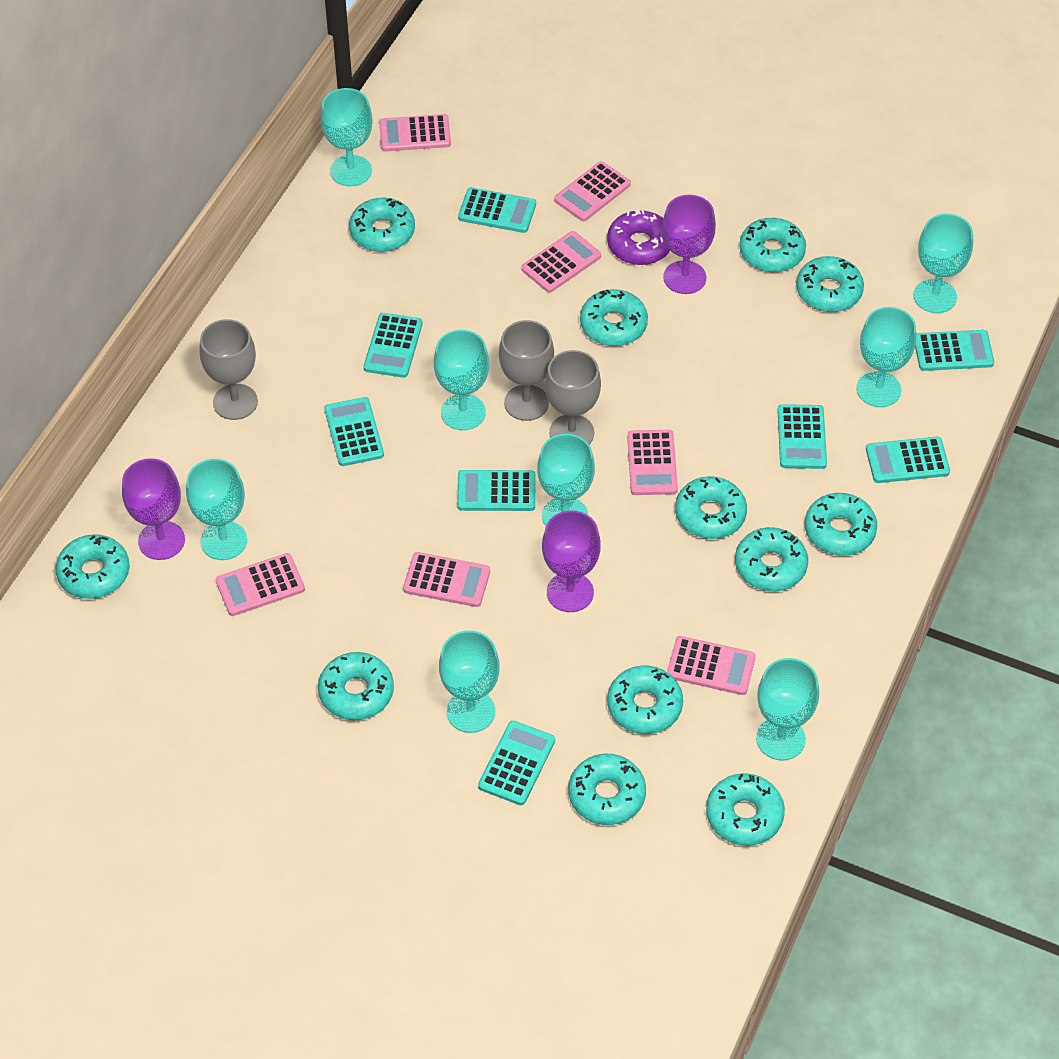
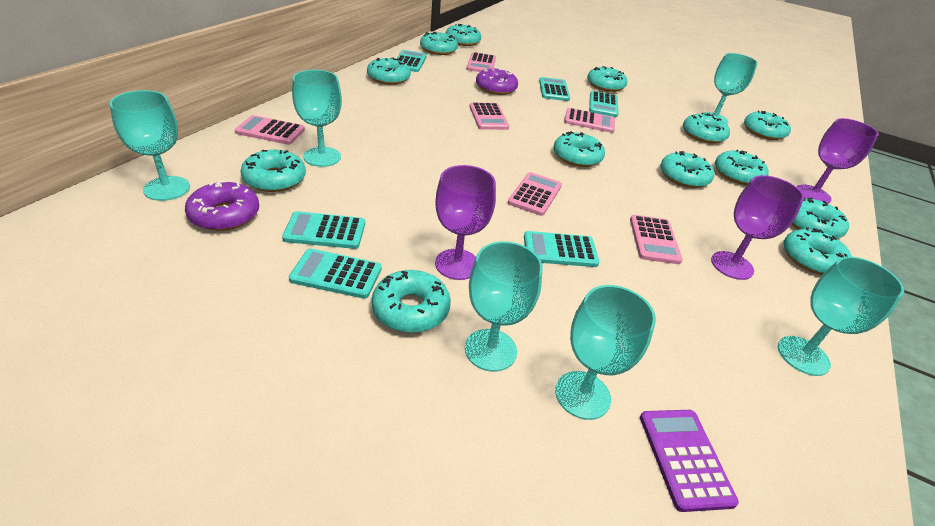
grey goblet: [199,319,258,420] [499,320,554,421] [545,350,601,444] = 3 -> none = 0
pink calculator: [216,553,305,616] [379,114,451,152] [403,552,490,607] [521,231,601,293] [554,161,631,221] [627,430,678,495] [667,636,756,695] = 7 -> [235,115,305,145] [467,52,496,72] [469,102,509,130] [508,172,562,216] [564,108,615,133] [630,215,683,264] = 6
purple calculator: none = 0 -> [640,410,739,512] = 1
purple donut: [607,210,670,265] = 1 -> [185,181,259,231] [476,68,518,95] = 2
turquoise calculator: [324,397,384,466] [364,313,423,378] [457,470,535,511] [458,187,536,233] [478,721,555,805] [778,404,827,469] [866,437,950,483] [915,330,994,371] = 8 -> [282,211,365,249] [289,249,382,299] [396,50,427,72] [524,231,599,267] [539,77,570,101] [589,91,619,117] = 6
turquoise donut: [55,534,130,599] [318,652,394,720] [349,198,415,252] [568,754,646,825] [580,289,648,346] [607,666,683,734] [675,476,747,539] [706,773,785,846] [735,527,808,592] [739,218,806,272] [796,256,864,312] [805,493,877,556] = 12 -> [240,150,306,192] [367,57,411,85] [372,270,451,333] [420,32,458,55] [445,24,481,46] [554,131,605,167] [587,66,627,92] [660,151,714,188] [683,113,730,144] [715,150,769,185] [744,111,791,140] [783,227,852,275] [792,198,849,239] = 13
turquoise goblet: [186,459,247,560] [321,88,373,186] [434,330,489,430] [439,631,500,733] [537,434,595,526] [756,658,819,761] [857,307,916,407] [913,214,973,313] = 8 -> [109,90,190,201] [292,70,342,167] [465,241,543,372] [555,285,656,420] [703,53,758,124] [778,256,904,376] = 6

